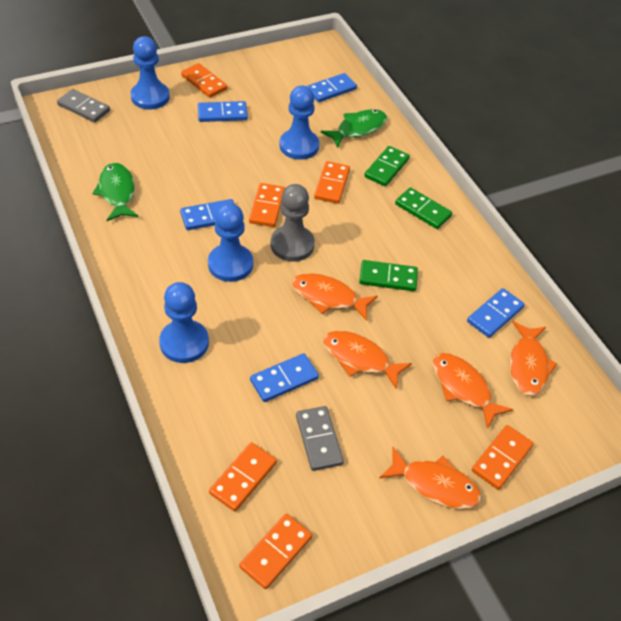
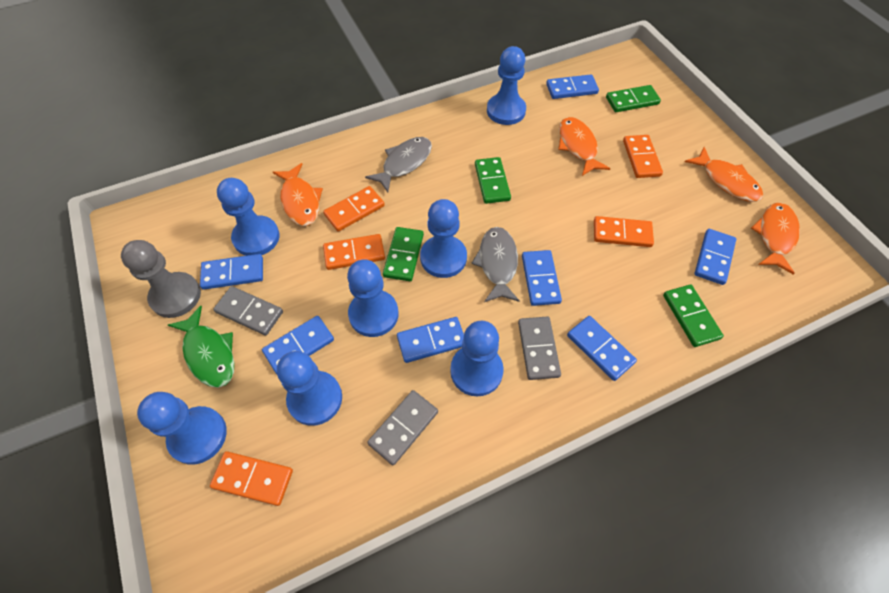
blue domino: [180,199,234,230] [198,101,248,122] [250,353,319,402] [307,73,357,102] [467,288,525,338] = 5 -> [200,254,263,290] [262,316,334,374] [397,317,464,363] [522,250,562,306] [546,74,599,99] [567,316,637,381] [694,229,736,285] = 7
blue pawn: [130,36,170,109] [159,282,209,363] [208,203,253,282] [280,85,319,160] = 4 -> [137,392,227,465] [217,178,280,256] [277,351,342,426] [347,259,399,337] [420,199,467,278] [450,321,504,396] [487,46,526,125] = 7
green domino: [359,260,418,291] [364,146,410,186] [395,187,452,229] = 3 -> [383,227,424,281] [475,157,511,204] [606,85,661,112] [663,285,724,347] = 4
green fish: [92,163,138,221] [320,109,387,148] = 2 -> [168,306,234,388] = 1
grey domino: [57,89,110,123] [296,406,344,471] = 2 -> [213,286,283,336] [367,390,438,465] [518,317,561,380] = 3
grey fish: none = 0 -> [365,137,432,192] [471,227,520,302] = 2
orange domino: [181,63,228,98] [209,442,277,512] [239,514,312,589] [249,183,285,227] [314,161,350,204] [472,425,534,490] = 6 -> [210,451,293,506] [323,186,385,232] [323,234,385,270] [594,216,654,247] [623,135,663,178] = 5
orange fish: [292,273,378,321] [323,331,412,389] [379,447,481,509] [433,353,513,429] [509,321,557,396] = 5 -> [273,163,323,226] [558,117,611,176] [685,147,763,202] [751,203,800,275] = 4

